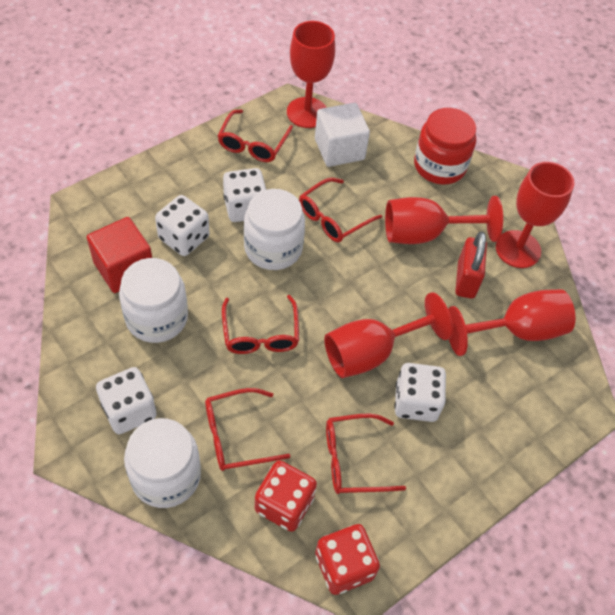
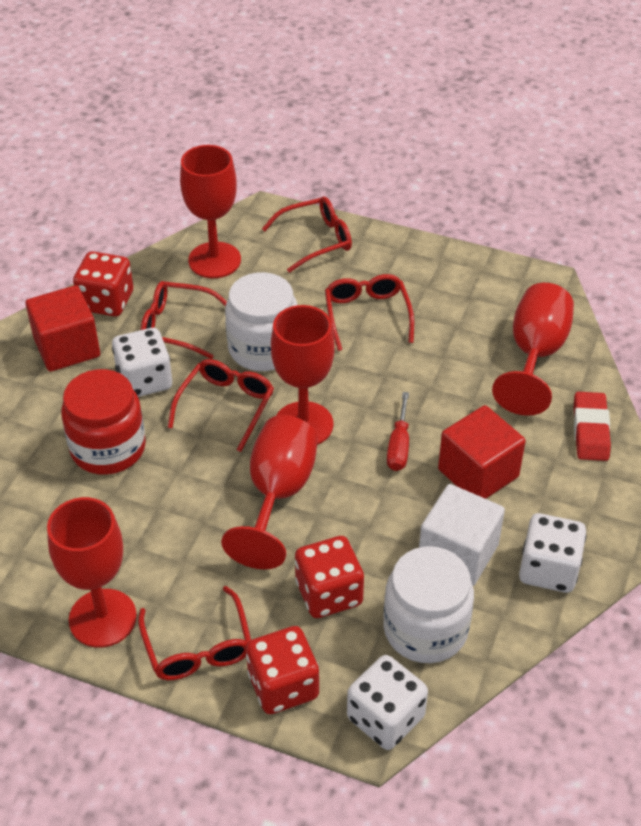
red cube: [87,217,152,293] = 1 -> [25,285,100,372] [438,405,526,499] = 2
red dice: [255,460,317,532] [315,524,380,595] = 2 -> [73,251,133,317] [246,626,319,714] [295,536,364,618] = 3
red eraser: none = 0 -> [574,392,611,461] = 1
red padlock: [455,231,487,299] = 1 -> none = 0
red screwdriver: none = 0 -> [387,392,409,471] = 1
white dice: [96,367,157,434] [155,195,210,256] [223,168,266,222] [394,363,446,422] = 4 -> [112,328,172,397] [347,655,428,750] [519,513,587,593] = 3
white jar: [119,258,188,343] [124,418,201,508] [244,189,305,270] = 3 -> [225,272,297,371] [383,546,474,663] = 2

